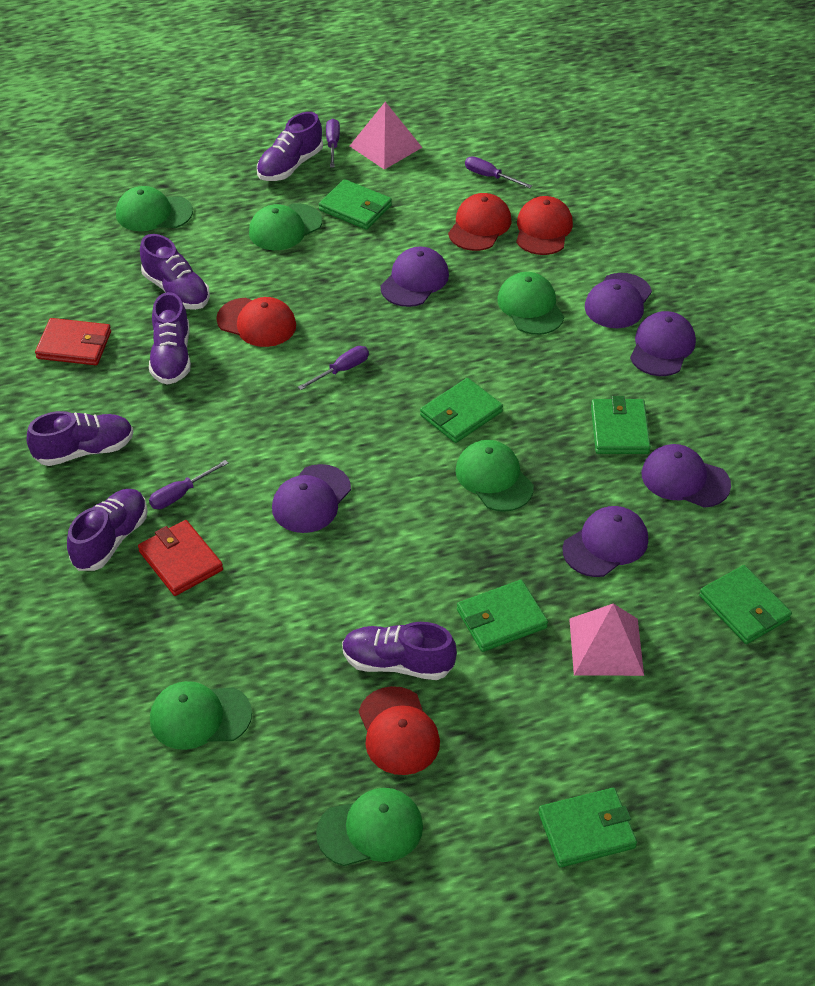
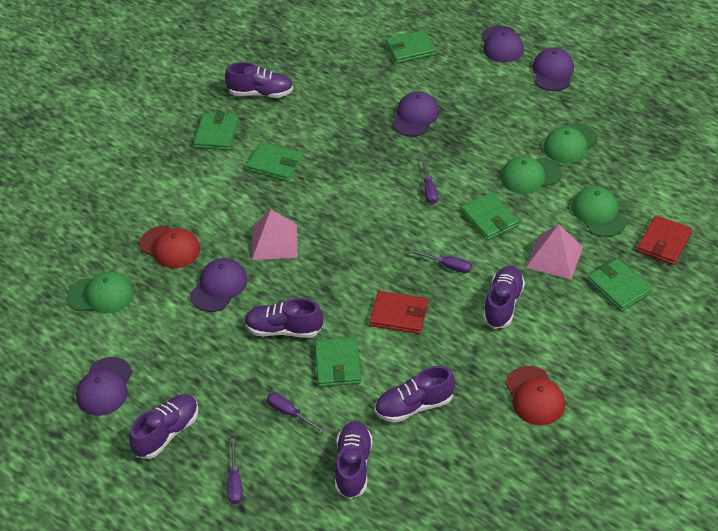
green cap: [116,186,193,231] [150,681,252,750] [249,203,322,250] [316,788,423,866] [455,440,534,512] [497,272,564,335] = 6 -> [67,272,134,314] [500,156,561,194] [543,123,598,163] [572,186,627,237] = 4
purple cap: [272,464,351,533] [380,247,449,307] [562,506,648,577] [585,273,652,328] [630,311,696,376] [641,444,731,508] = 6 -> [76,357,132,416] [190,258,248,312] [392,91,439,137] [481,25,524,62] [533,48,574,91] = 5
red cap: [216,297,296,347] [359,686,440,775] [448,193,511,251] [516,196,573,255] = 4 -> [140,226,200,268] [505,366,565,425] = 2

